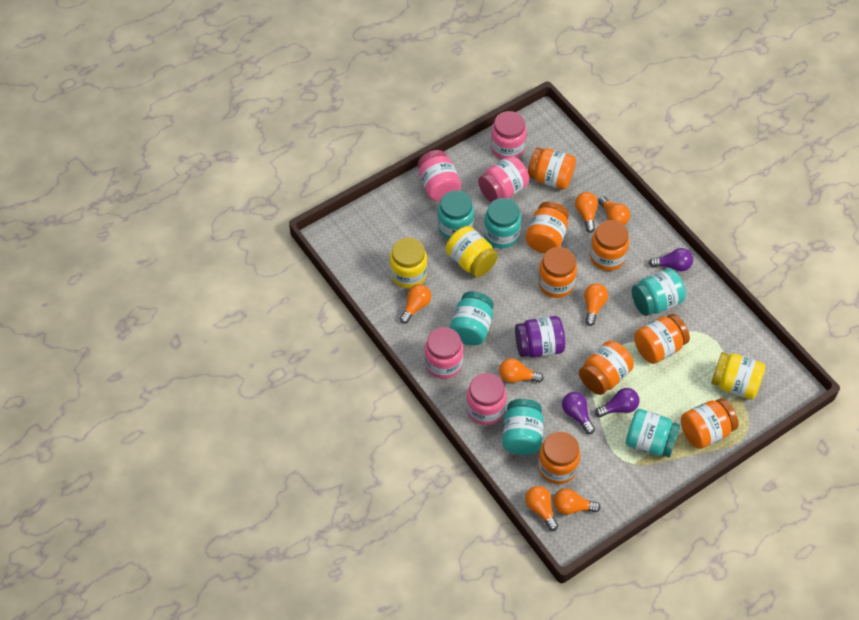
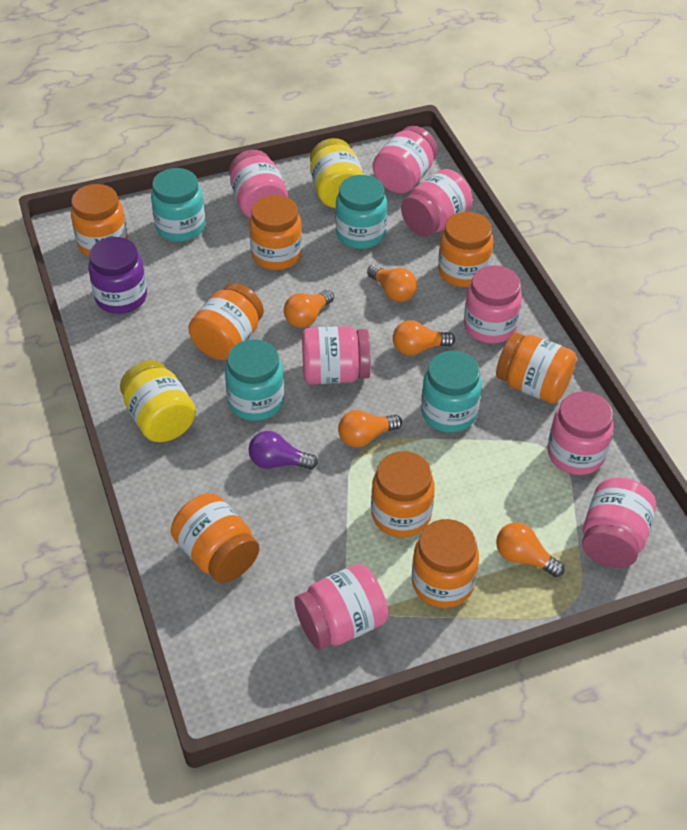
orange light bulb: [400,284,431,324] [499,358,544,383] [525,486,558,531] [553,488,600,515] [575,192,598,233] [584,283,608,326] [598,196,630,225] = 7 -> [284,290,334,328] [338,410,402,448] [367,265,417,302] [393,320,455,356] [496,522,565,577] = 5
pink jar: [418,150,461,201] [424,327,464,379] [466,373,506,425] [478,156,529,202] [491,111,527,159] = 5 -> [229,150,288,218] [294,564,388,650] [302,326,371,384] [373,126,437,193] [401,169,472,237] [464,265,522,343] [548,392,614,475] [582,478,656,568] = 8
purple light bulb: [562,392,595,434] [595,388,639,417] [649,248,693,271] = 3 -> [249,431,318,469] = 1
turquoise jar: [438,190,474,239] [449,291,494,346] [484,198,521,248] [502,399,544,455] [626,409,680,457] [632,268,686,316] = 6 -> [151,168,205,242] [225,339,284,421] [335,175,387,249] [421,351,482,433] = 4
yellow jar: [390,238,427,288] [446,226,498,277] [711,352,765,400] = 3 -> [120,360,196,442] [310,138,364,208] = 2

